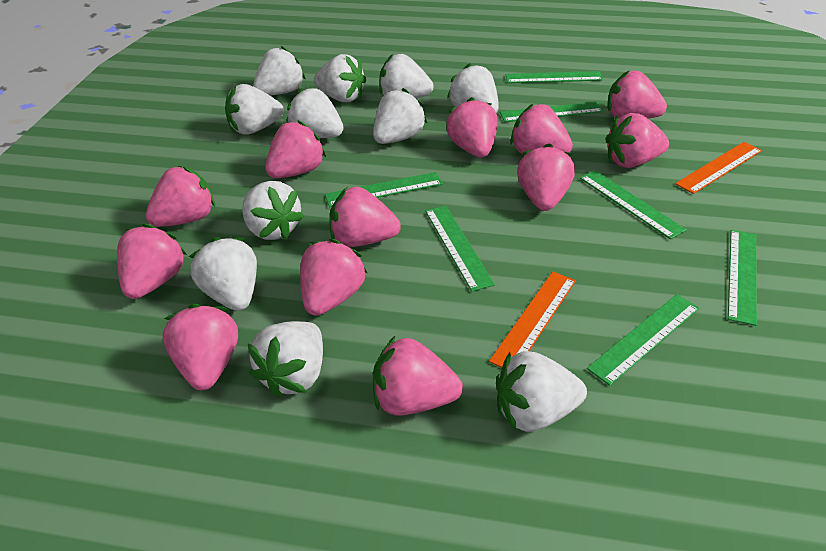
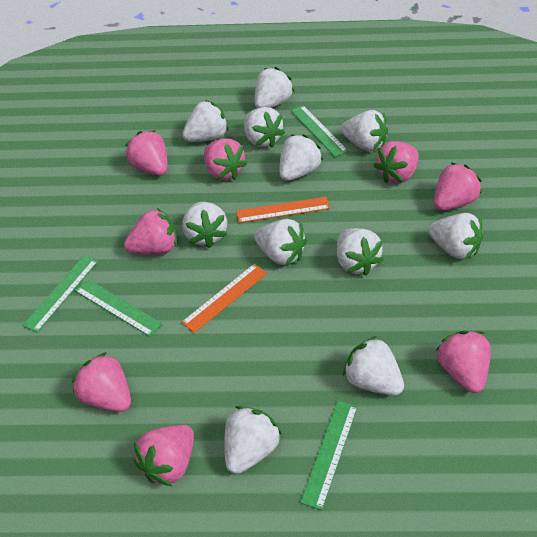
green ruler: [325,172,443,207] [425,206,495,291] [500,102,604,122] [505,71,603,83] [580,170,686,239] [587,294,699,386] [728,230,757,326] = 7 -> [22,256,98,333] [75,279,162,337] [291,105,348,157] [300,401,358,510] = 4
pink strawberry: [117,224,187,299] [146,166,215,227] [163,304,238,390] [265,120,326,178] [300,239,367,316] [329,187,401,247] [373,335,463,416] [447,97,497,157] [510,103,573,154] [517,144,575,211] [605,113,669,168] [607,70,667,119] = 12 -> [72,352,131,412] [124,208,177,255] [125,130,168,176] [134,425,194,486] [204,138,247,180] [374,141,419,183] [434,162,481,211] [436,331,491,393] = 8

